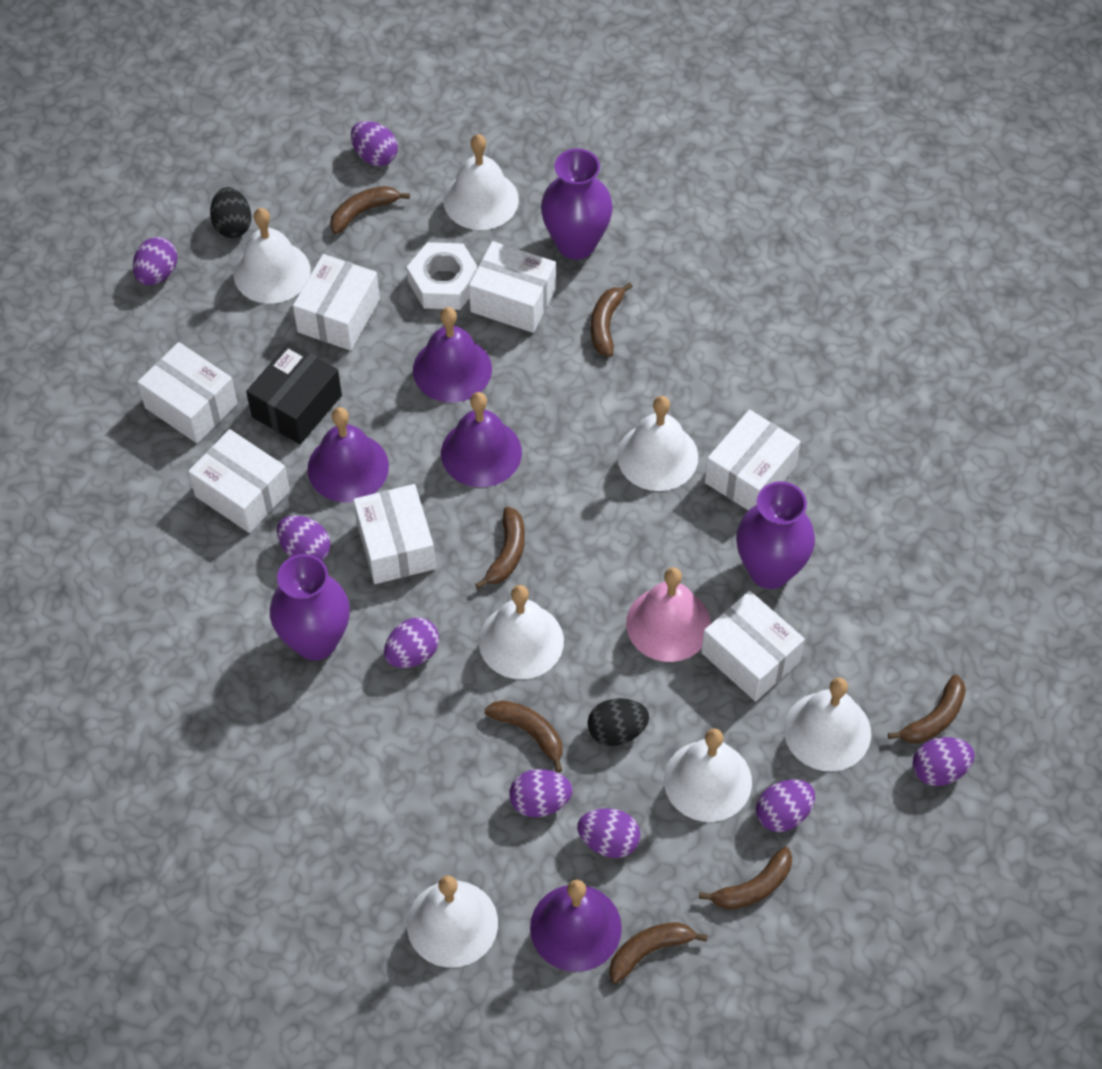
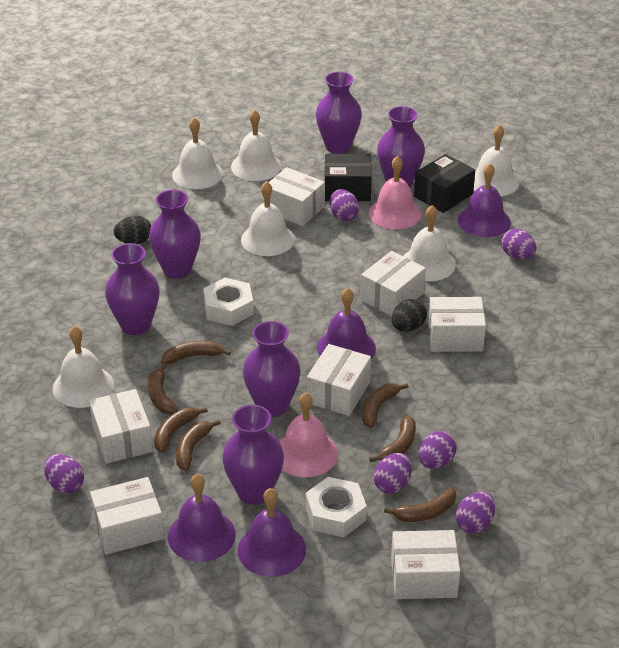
black box: [246,342,342,445] = 1 -> [325,154,372,201] [414,154,475,213] = 2
pink bell: [626,567,711,662] = 1 -> [279,393,338,477] [369,156,421,229] = 2
purple egg: [133,237,178,285] [277,515,331,561] [351,121,398,166] [384,617,439,668] [510,769,573,817] [577,808,640,858] [756,780,815,832] [913,737,975,786] = 8 -> [44,454,84,493] [330,189,359,221] [374,453,412,494] [419,431,456,469] [456,491,495,533] [501,229,536,259] = 6
purple vase: [270,554,350,660] [541,148,613,260] [736,481,815,589] = 3 -> [105,243,160,335] [149,190,201,279] [222,405,284,505] [243,321,301,417] [316,71,362,154] [377,106,425,187] = 6
white bell: [233,208,311,304] [407,875,498,968] [443,134,519,230] [479,585,564,679] [617,396,698,491] [664,728,752,822] [784,678,871,771] = 7 -> [53,326,114,408] [172,118,223,189] [231,110,281,181] [241,181,295,256] [403,205,456,281] [474,125,519,196] = 6
white nut: [407,242,478,310] = 1 -> [203,278,254,326] [306,477,367,537] = 2

